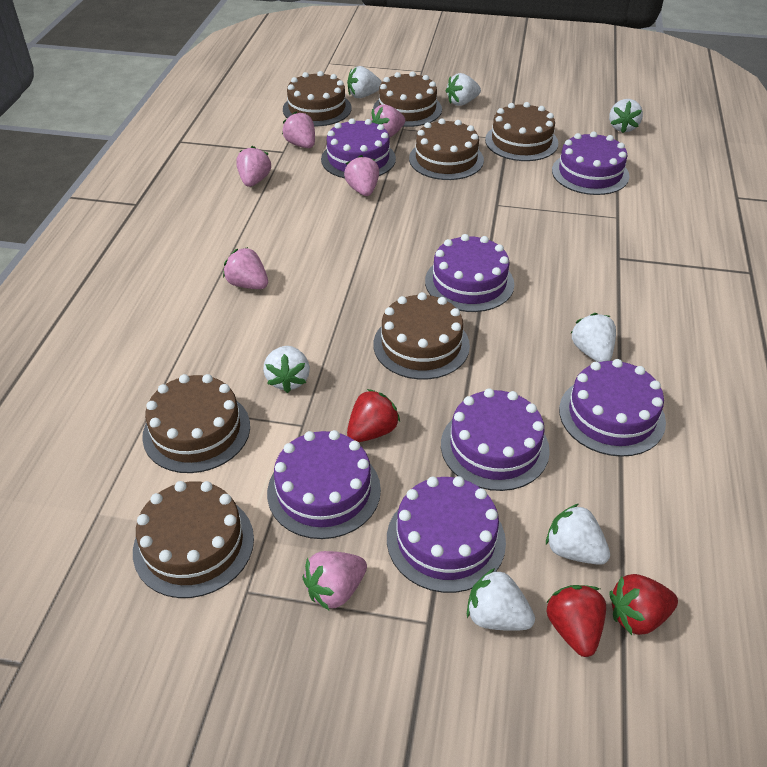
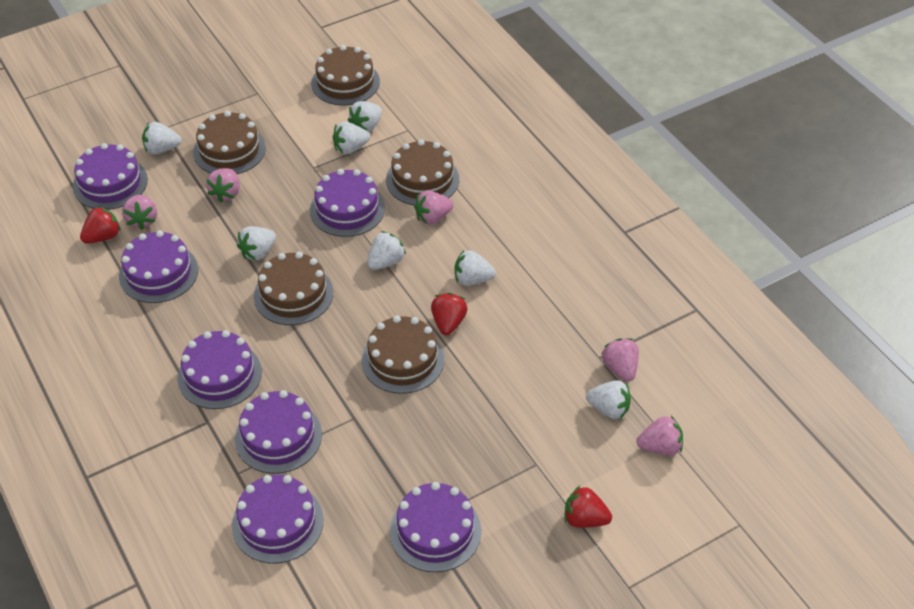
brown cake: [133,481,254,598] [142,374,250,473] [283,71,352,126] [373,71,442,127] [373,292,470,380] [409,119,484,180] [485,102,558,161] = 7 -> [193,111,266,174] [254,252,333,325] [311,45,380,106] [362,316,444,394] [386,139,459,205] = 5
pink strawberry: [223,247,268,289] [236,146,271,187] [282,111,315,148] [302,551,367,610] [344,155,379,196] [371,104,405,138] = 6 -> [122,195,157,230] [206,168,240,203] [414,190,454,225] [601,338,639,381] [636,416,683,456] = 5

